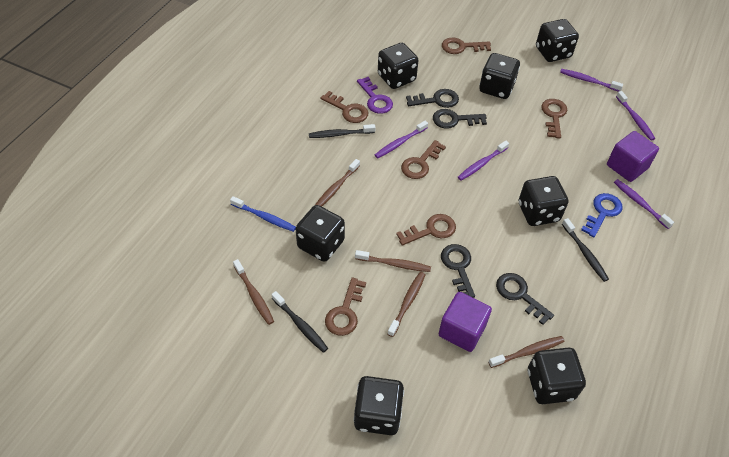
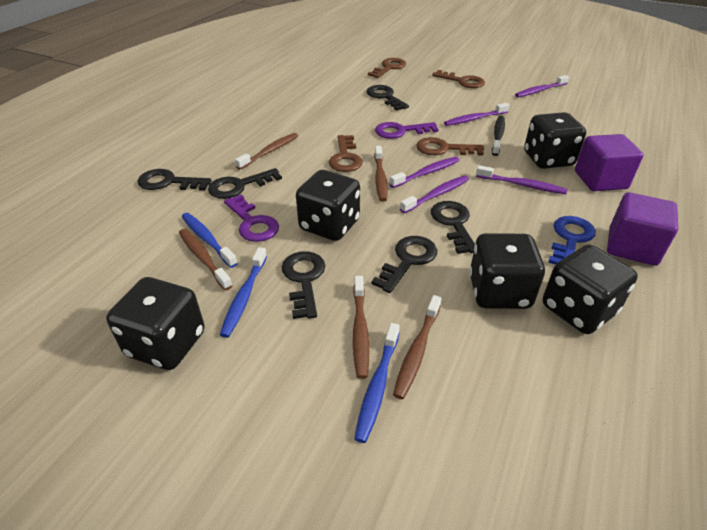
black dice: [295,205,345,262] [353,376,404,435] [378,43,419,89] [479,53,520,99] [519,176,568,226] [528,348,586,404] [536,19,579,62] = 7 -> [106,277,205,370] [296,170,360,241] [469,233,545,309] [524,112,586,169] [543,245,638,334] = 5
black key: [406,89,459,108] [433,109,487,129] [441,244,475,298] [496,273,554,325] = 4 -> [137,169,212,191] [208,168,282,199] [282,251,325,319] [367,85,409,110] [371,236,437,293] [431,201,475,254] = 6
black toothbrush: [271,291,328,353] [309,124,376,138] [562,218,609,282] = 3 -> [492,116,505,156] = 1
blue toothbrush: [230,196,296,232] = 1 -> [182,213,238,268] [220,247,267,338] [354,323,400,443] = 3
brown key: [320,91,368,123] [325,278,366,336] [396,214,456,246] [401,140,446,179] [442,38,491,54] [541,99,567,138] = 6 -> [329,135,363,172] [368,58,406,78] [416,137,484,156] [432,70,485,88] = 4
purple key: [357,77,393,114] = 1 -> [224,195,279,242] [375,122,439,139] = 2

